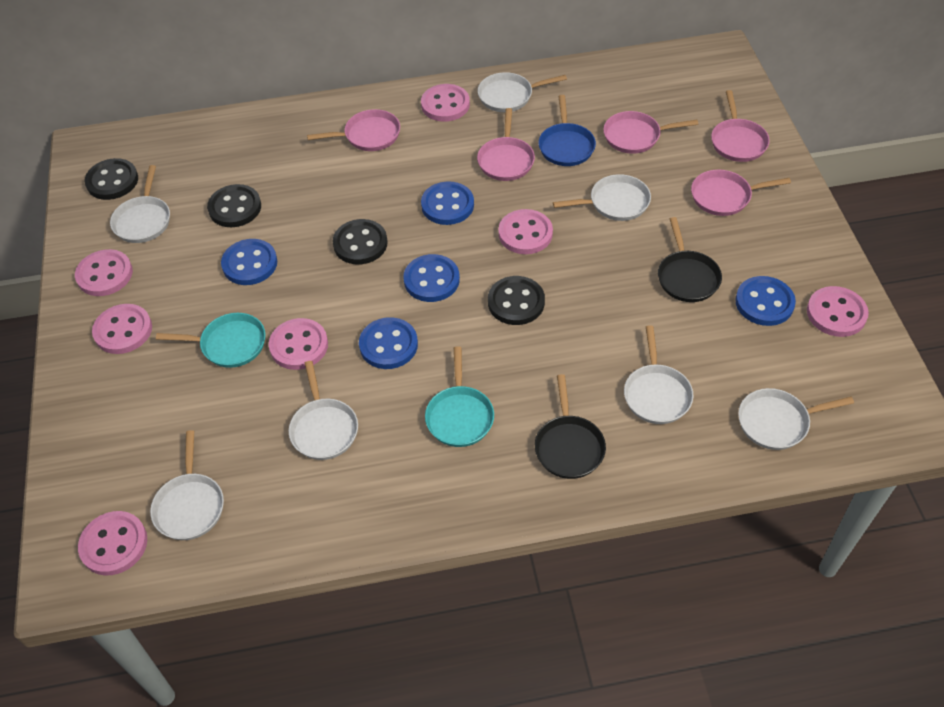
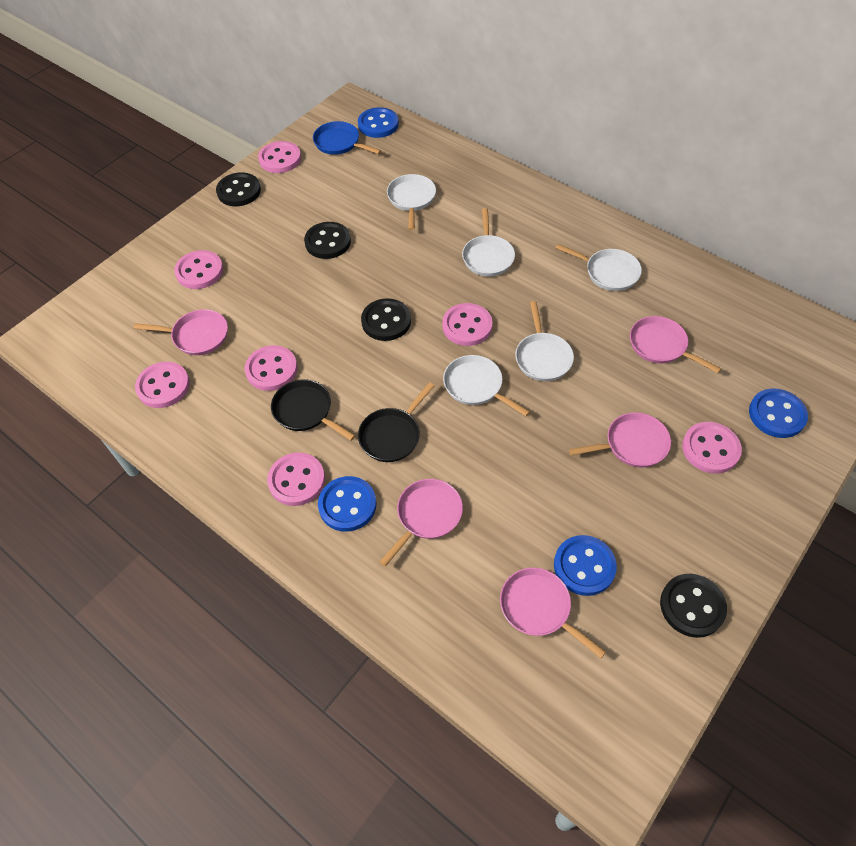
blue button: [221,239,277,285] [359,317,418,369] [403,254,460,302] [421,181,474,225] [735,276,796,326] = 5 -> [318,476,376,532] [358,107,399,138] [554,535,617,596] [749,389,808,438] = 4
turquoise pan: [156,313,265,368] [425,346,494,447] = 2 -> none = 0
white pan: [110,165,170,243] [150,430,224,540] [289,361,358,460] [478,72,567,112] [553,174,651,221] [624,325,694,424] [738,388,854,450] = 7 -> [387,174,436,230] [443,355,530,416] [462,208,515,276] [515,301,574,381] [555,244,642,291] = 5

